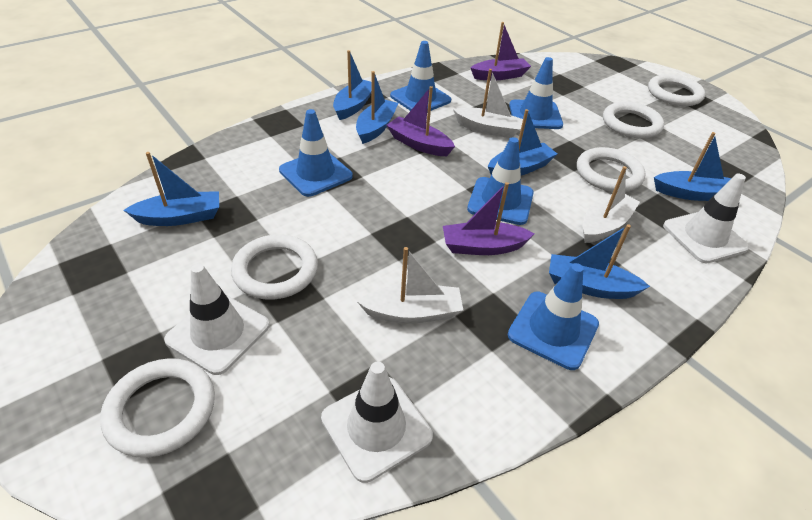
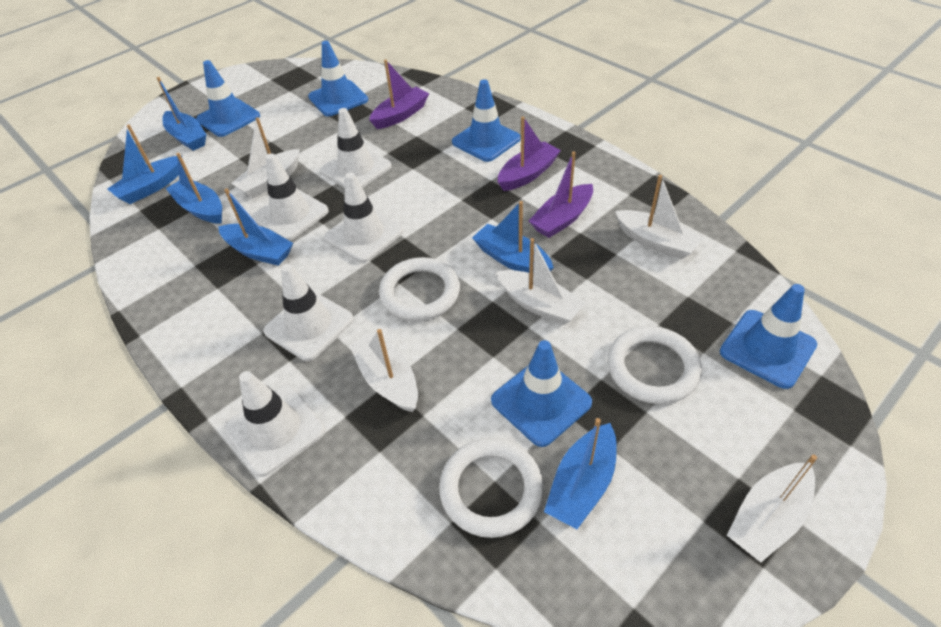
white boat: [357,247,463,324] [453,69,523,138] [582,166,640,243] = 3 -> [231,117,300,198] [349,329,418,412] [496,238,586,325] [615,175,703,259] [727,455,817,562] = 5
white ring: [100,358,215,458] [231,234,318,300] [577,147,646,192] [603,102,664,139] [648,74,705,106] = 5 -> [379,257,460,321] [439,438,544,538] [607,326,702,404] = 3
white traffic cone: [164,264,270,375] [321,361,433,483] [663,174,749,263] = 3 -> [225,371,325,477] [252,153,329,240] [263,264,354,361] [320,108,392,188] [324,172,404,263] = 5

